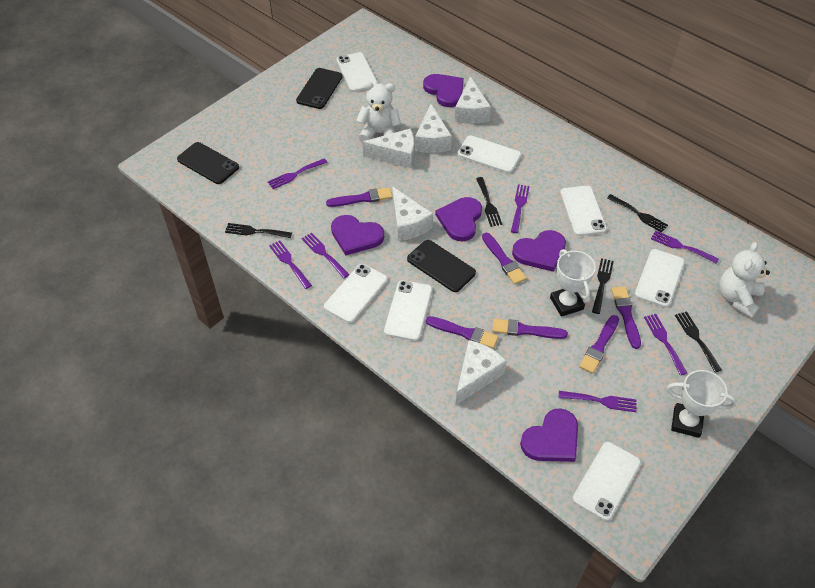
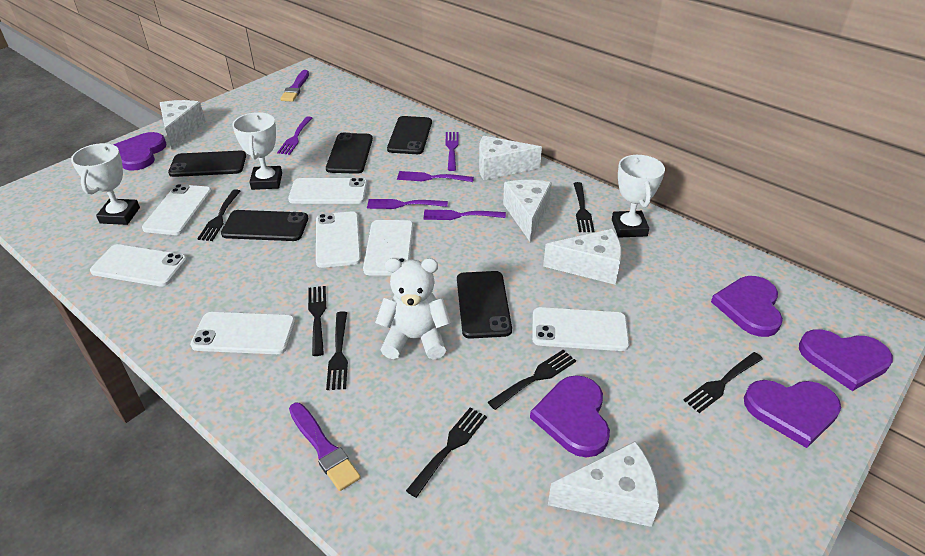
black fork: [225,223,292,238] [476,177,502,227] [592,258,614,314] [607,194,668,233] [675,311,722,373] = 5 -> [197,189,241,241] [308,286,326,356] [326,311,348,390] [406,407,487,498] [488,350,576,410] [573,182,594,232] [683,352,763,413] = 7
black phone: [177,142,239,184] [296,68,343,109] [407,240,476,292] = 3 -> [168,151,246,177] [221,210,308,241] [326,133,373,174] [387,116,432,154] [457,271,512,339] = 5
purple brush: [326,187,392,207] [426,316,499,348] [482,233,527,284] [492,319,568,339] [579,315,619,374] [611,286,641,349] = 6 -> [280,70,309,102] [289,403,361,491] = 2
purple fork: [268,158,327,189] [269,240,312,289] [302,233,350,278] [511,184,530,233] [558,391,636,412] [644,314,687,375] [651,231,719,264] = 7 -> [277,116,312,155] [367,199,448,209] [397,171,474,182] [423,210,506,220] [445,132,459,171] = 5
white teddy bear: [356,82,401,142] [719,242,770,319] = 2 -> [375,258,451,360] = 1
white trophy: [550,249,596,317] [667,370,737,438] = 2 -> [71,143,140,225] [232,112,282,190] [612,155,665,238] = 3

